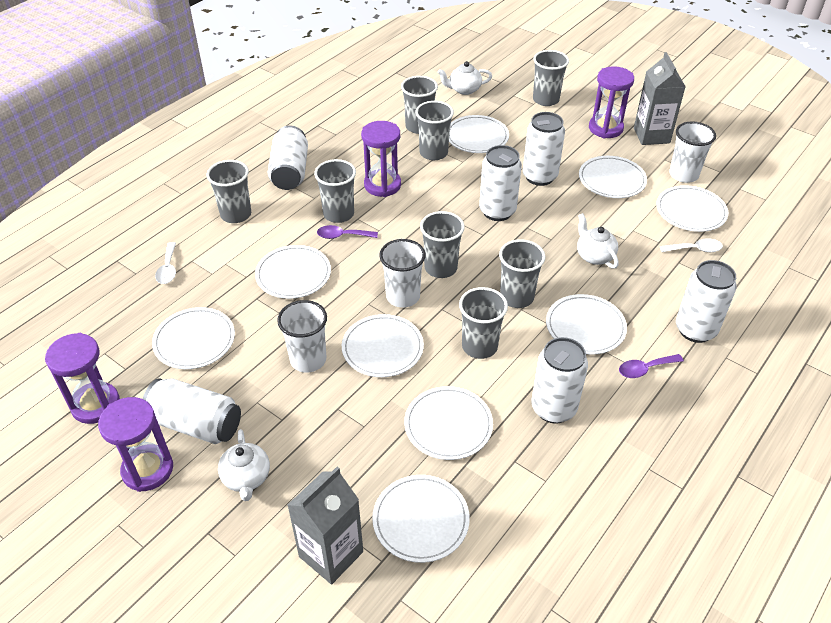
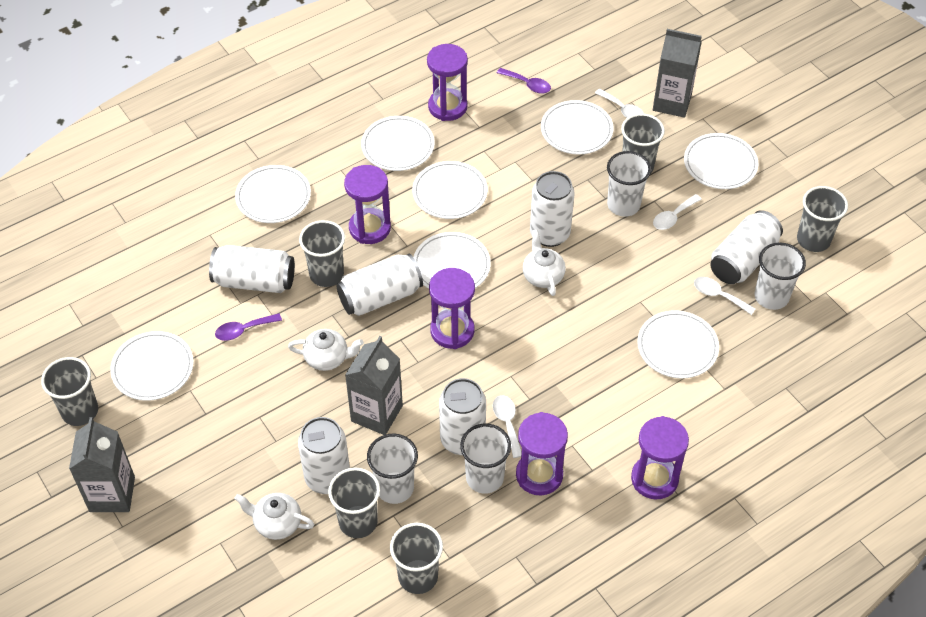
grey carton: [288,466,363,584] [634,52,686,145] = 2 -> [69,417,135,512] [345,336,403,435] [653,29,702,118] = 3
grey cup: [207,160,251,223] [314,159,356,223] [401,76,438,134] [415,101,454,160] [420,211,465,278] [459,287,508,359] [499,239,546,308] [533,50,569,106] = 8 -> [41,357,98,426] [299,220,345,287] [328,468,380,538] [390,523,443,594] [621,113,665,174] [797,186,848,252] = 6
purple hourglass: [45,333,120,424] [98,397,173,492] [361,121,401,197] [589,66,634,138] = 4 -> [344,165,391,244] [427,44,468,121] [429,268,475,349] [516,412,568,495] [631,416,689,500] = 5
white cup: [277,300,327,373] [379,239,426,308] [669,121,716,183] = 3 -> [367,434,418,504] [460,424,511,494] [607,151,651,217] [755,243,806,310] = 4
white plate: [152,307,235,369] [255,245,331,299] [342,314,424,377] [372,475,470,563] [404,386,493,460] [449,115,509,153] [546,294,627,355] [579,156,647,198] [656,185,728,232] = 9 -> [110,331,193,401] [235,165,311,223] [361,116,434,171] [412,161,487,219] [413,232,491,289] [541,100,614,155] [637,310,719,378] [684,133,758,189] = 8
white spoon: [155,242,176,284] [660,238,723,252] = 2 -> [493,395,522,458] [595,89,644,118] [653,194,702,230] [694,277,755,315] = 4

